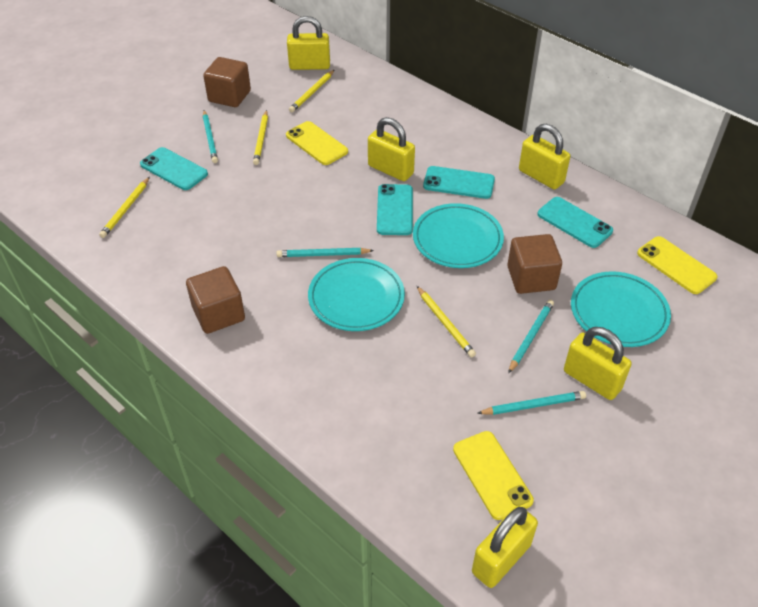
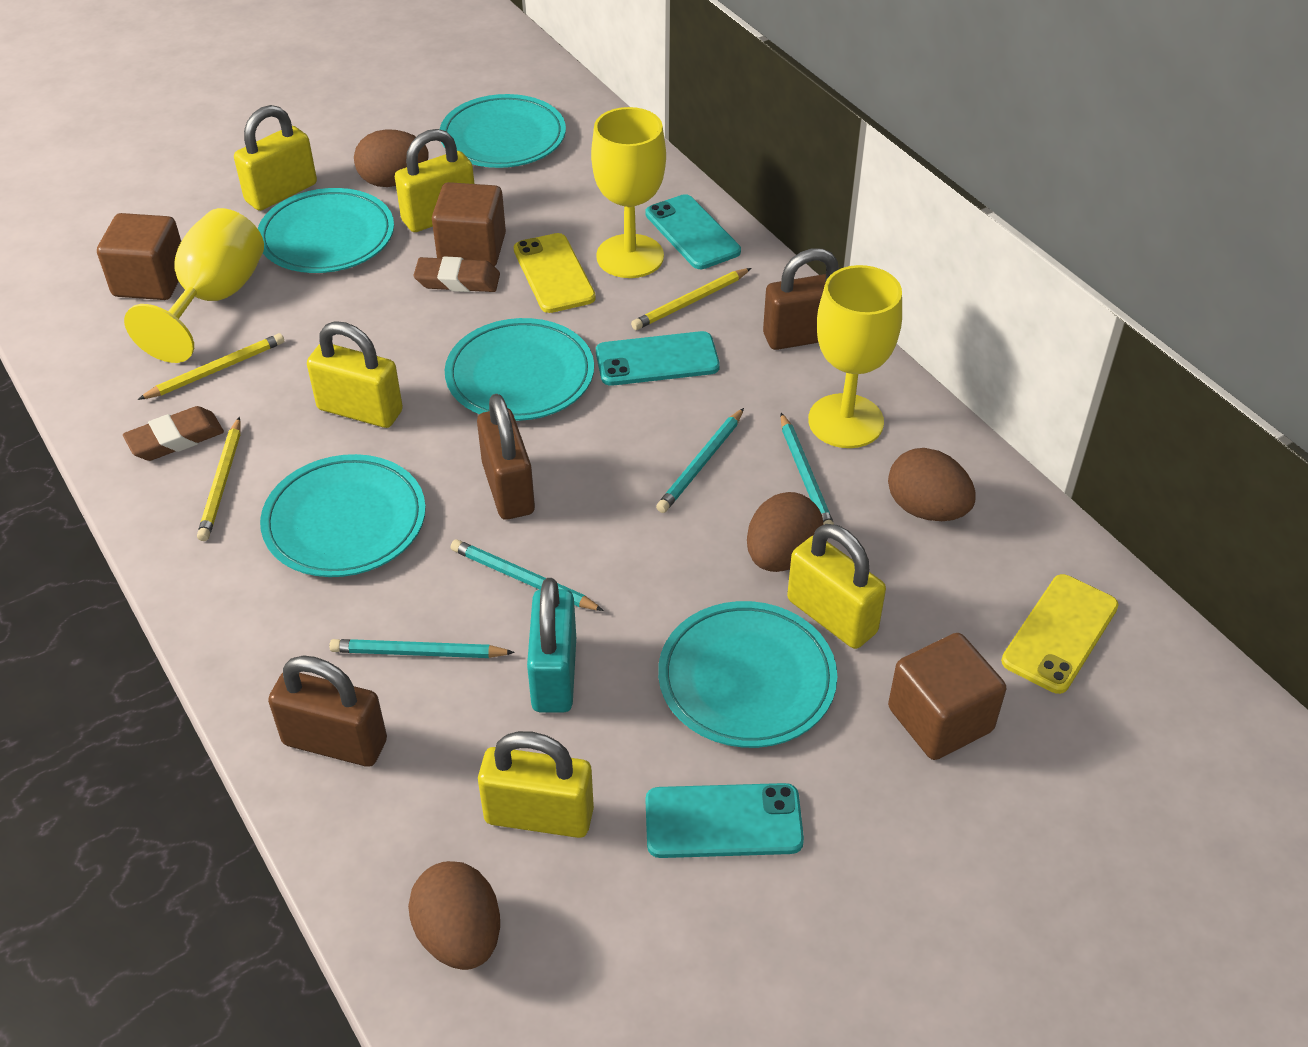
brown egg: none = 0 -> [354,129,428,187] [408,861,500,970] [747,492,823,572] [888,448,976,521] = 4
brown eraser: none = 0 -> [123,406,224,461] [414,256,500,292] = 2
brown padlock: none = 0 -> [268,655,387,767] [477,394,535,520] [763,249,839,350] = 3
turquoise padlock: none = 0 -> [527,578,576,713] = 1
turquoise phone: [140,147,208,190] [377,184,413,235] [423,166,495,199] [537,197,613,248] = 4 -> [596,331,720,386] [645,194,741,269] [646,783,804,858] = 3
turquoise plate: [308,258,405,331] [413,203,504,268] [571,271,671,347] = 3 -> [258,188,394,273] [260,454,426,577] [440,94,566,168] [445,318,594,421] [658,601,837,748] = 5
yellow goblet: none = 0 -> [124,208,264,363] [591,107,666,278] [808,265,902,448] = 3
yellow pencil: [99,177,150,238] [253,110,268,165] [289,70,334,112] [417,286,476,358] = 4 -> [138,333,284,400] [197,417,241,541] [631,268,751,330] = 3
yellow phone: [286,121,348,165] [453,431,534,520] [637,236,717,294] = 3 -> [514,233,596,313] [1001,574,1119,694] = 2

